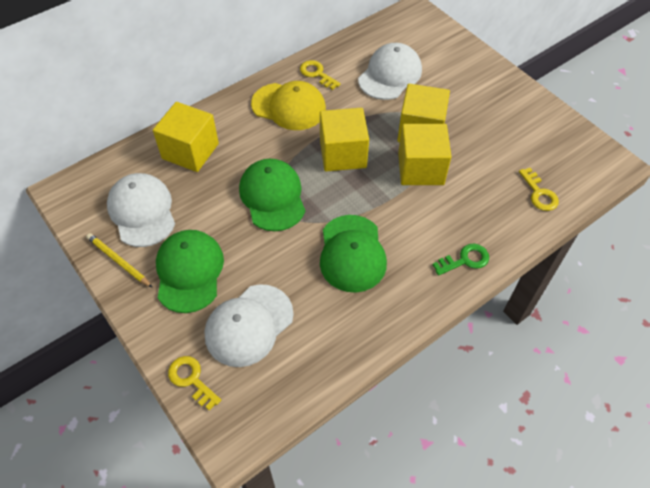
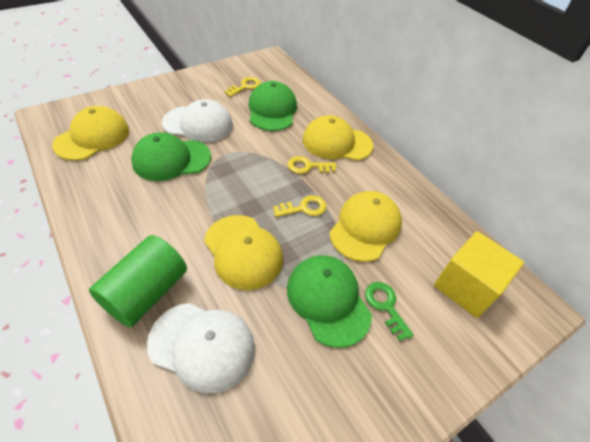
green cylinder: none = 0 -> [89,235,187,327] = 1
white cap: [107,173,175,247] [205,284,294,367] [358,43,422,100] = 3 -> [147,303,255,393] [162,99,233,142] = 2
yellow cap: [251,81,326,130] = 1 -> [52,106,129,160] [204,215,283,290] [303,115,373,161] [329,191,402,262] = 4
yellow cube: [153,102,219,172] [320,108,369,171] [397,84,450,142] [398,124,451,185] = 4 -> [434,231,524,318] = 1
yellow pencil: [86,233,153,288] = 1 -> none = 0

